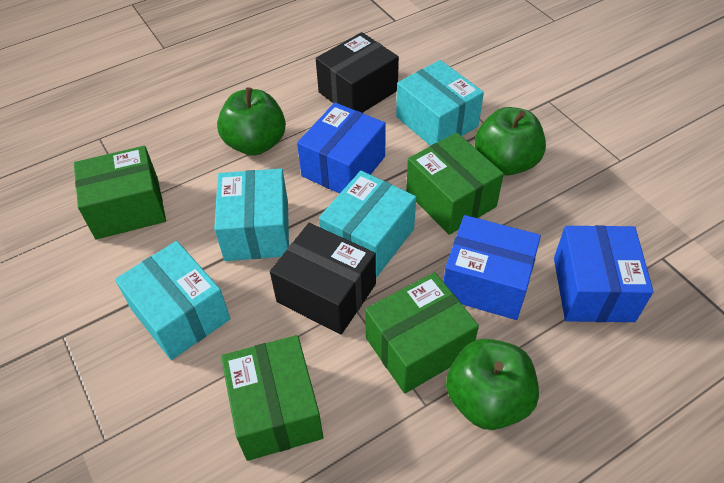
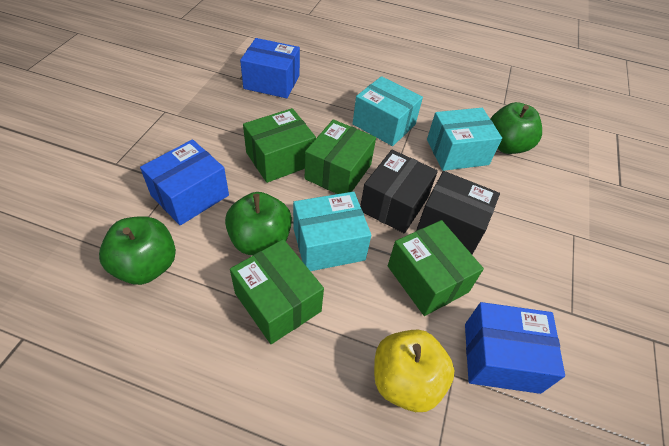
turquoise box: [115,241,230,360] [214,168,289,261] [319,171,416,278] [396,60,484,146] = 4 -> [293,192,371,271] [353,76,423,146] [427,108,502,171] = 3
yellow apple: none = 0 -> [374,330,455,412] = 1

